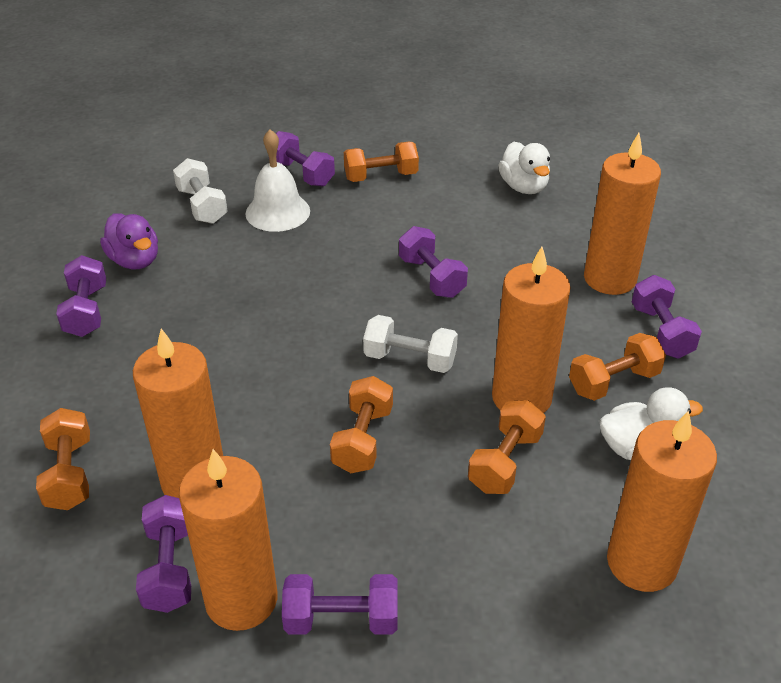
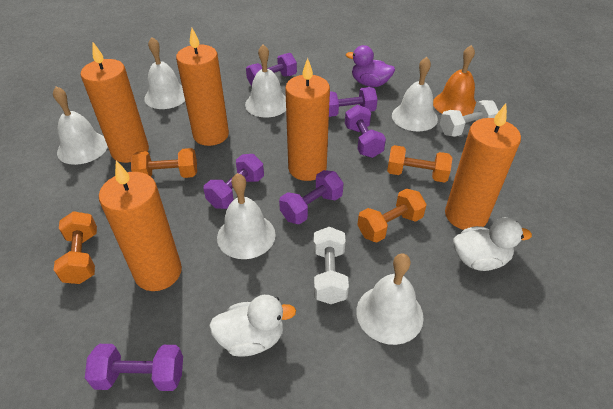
orange bell: none = 0 -> [433,45,476,116] = 1
orange dumbbell: [36,408,90,510] [330,376,393,473] [344,142,419,182] [468,400,546,494] [569,333,666,401] = 5 -> [54,211,97,284] [131,148,197,178] [357,189,427,243] [387,145,452,183] = 4
white bell: [245,129,310,232] = 1 -> [53,86,108,165] [144,37,185,109] [217,173,276,259] [245,44,286,118] [356,253,424,345] [392,57,438,132] = 6

